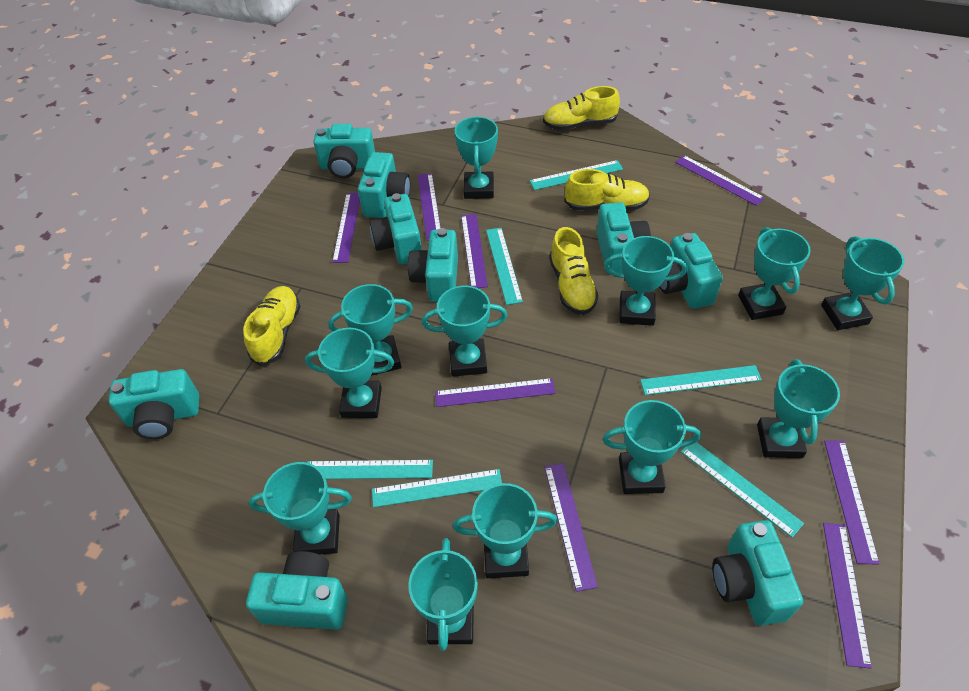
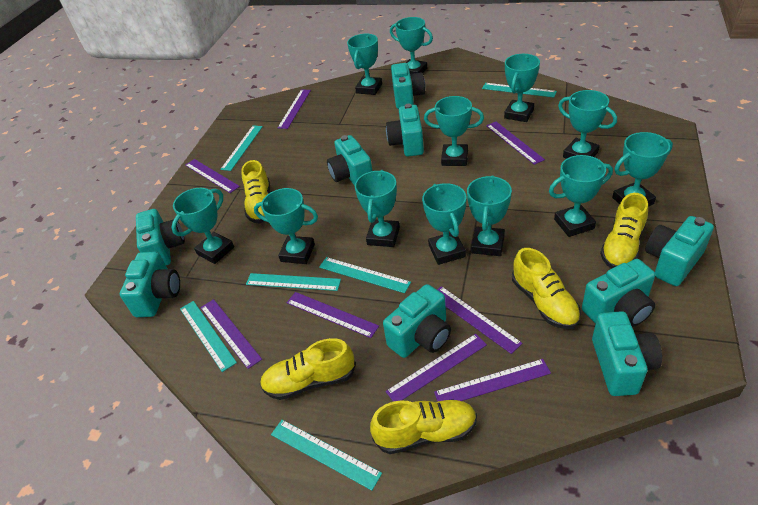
yellow shoe: [243,286,300,366] [543,86,620,130] [549,227,599,315] [564,169,650,211] = 4 -> [241,160,270,223] [260,338,356,400] [370,399,477,454] [512,248,581,329] [600,193,648,268] = 5

